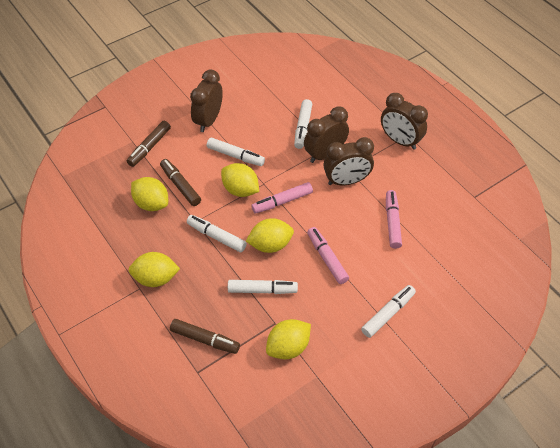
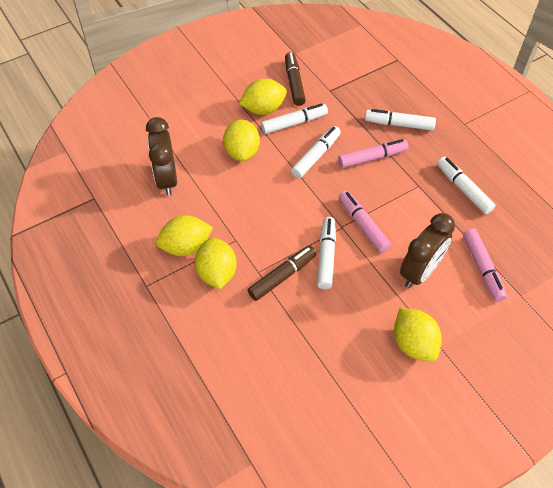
brown clock: [190,69,223,132] [304,106,349,163] [323,137,374,185] [381,93,428,150] = 4 -> [146,117,177,196] [400,213,455,288] = 2
brown marker: [127,121,171,167] [160,159,201,206] [170,319,240,354] = 3 -> [248,246,316,301] [285,52,306,106] = 2

